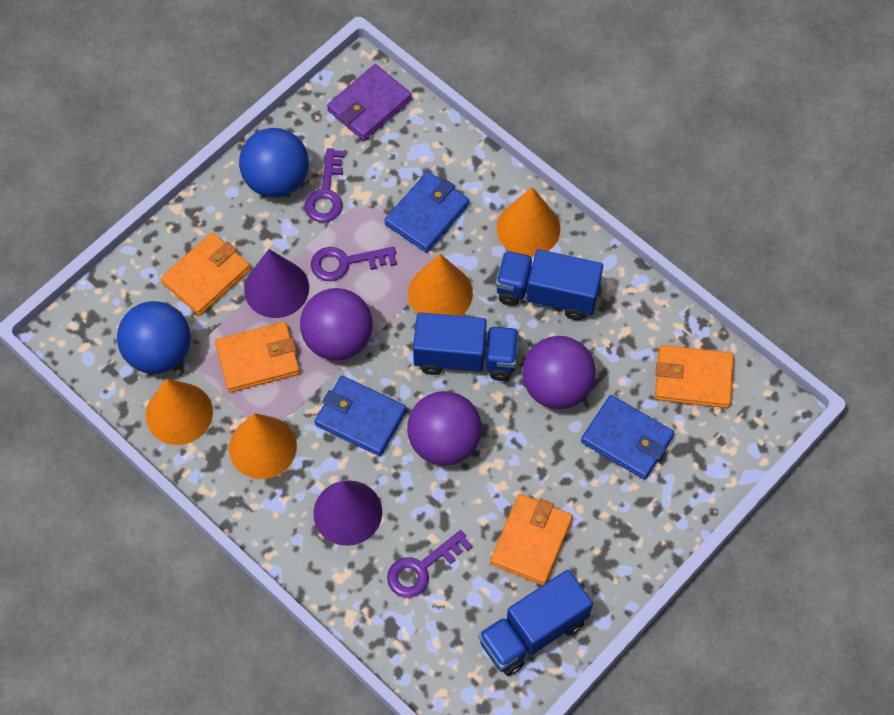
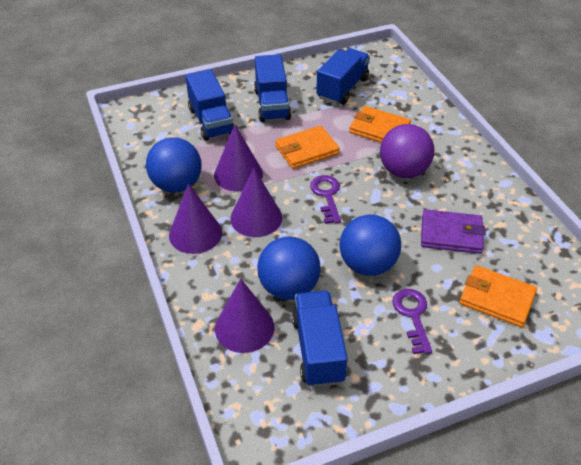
blue ball: [117,301,191,374] [239,128,309,198] = 2 -> [146,137,202,193] [257,236,321,300] [339,214,401,276] = 3
blue truck: [413,312,519,381] [478,570,593,676] [496,249,603,320] = 3 -> [186,69,234,141] [254,54,291,122] [292,291,348,387] [316,48,370,105] = 4
blue wallet: [315,376,407,456] [384,171,470,253] [581,395,674,480] = 3 -> none = 0
orange cone: [146,378,213,445] [229,413,297,479] [408,254,473,316] [496,187,560,257] = 4 -> none = 0
orange wallet: [161,232,251,316] [215,322,300,392] [490,494,573,585] [655,345,734,408] = 4 -> [275,126,340,169] [349,106,411,143] [460,265,537,327] = 3
purple ball: [300,288,372,361] [407,391,482,466] [522,336,596,409] = 3 -> [380,124,434,178] = 1
purple cone: [244,249,309,318] [313,480,382,546] = 2 -> [169,183,222,254] [214,125,263,191] [215,279,274,353] [230,168,282,237] = 4
purple key: [305,148,346,223] [311,246,397,281] [387,530,473,597] = 3 -> [310,175,341,224] [392,289,432,354] = 2

